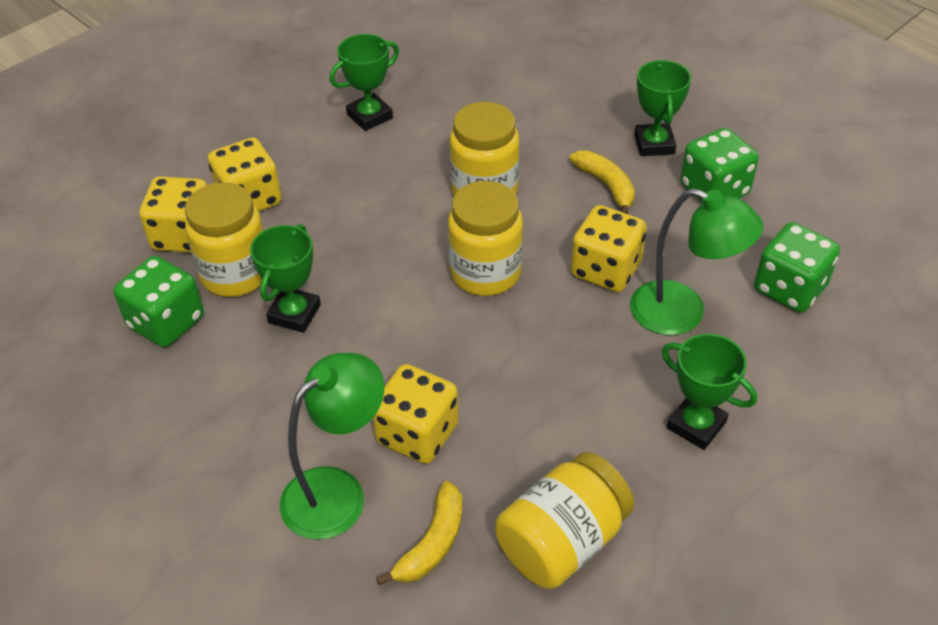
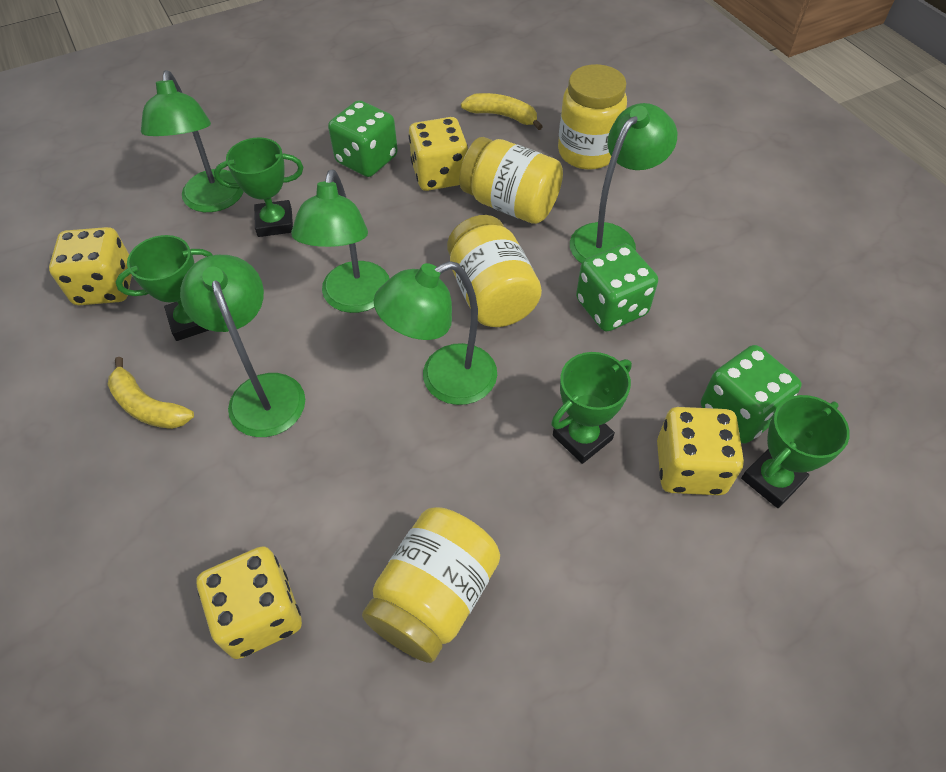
green lamp: [280,353,384,540] [630,188,764,335] = 2 -> [141,70,244,212] [180,255,305,437] [291,170,390,313] [374,261,497,405] [570,103,677,264] = 5

